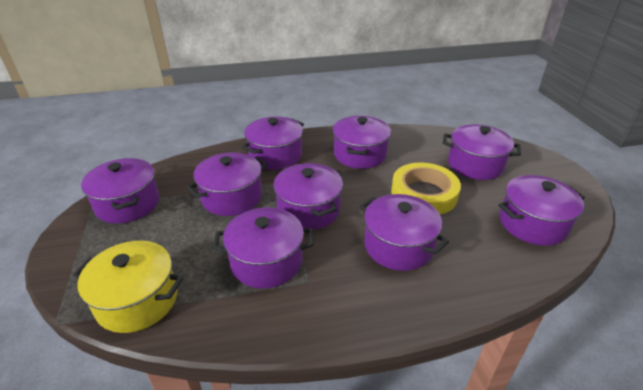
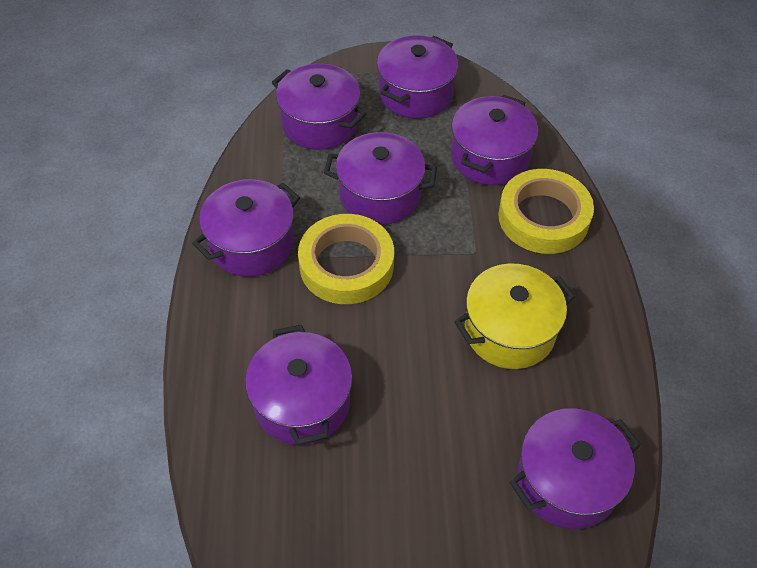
purple pot: [81,158,159,223] [186,152,268,216] [213,207,314,289] [242,117,304,170] [273,163,343,230] [333,116,391,169] [360,194,449,271] [443,125,521,180] [498,175,585,246] = 9 -> [192,179,300,277] [245,325,352,445] [272,64,366,150] [324,132,437,225] [377,35,458,119] [451,95,539,185] [510,408,641,529] = 7
yellow tape: [391,163,461,214] = 1 -> [298,214,394,304] [498,169,594,254] = 2

